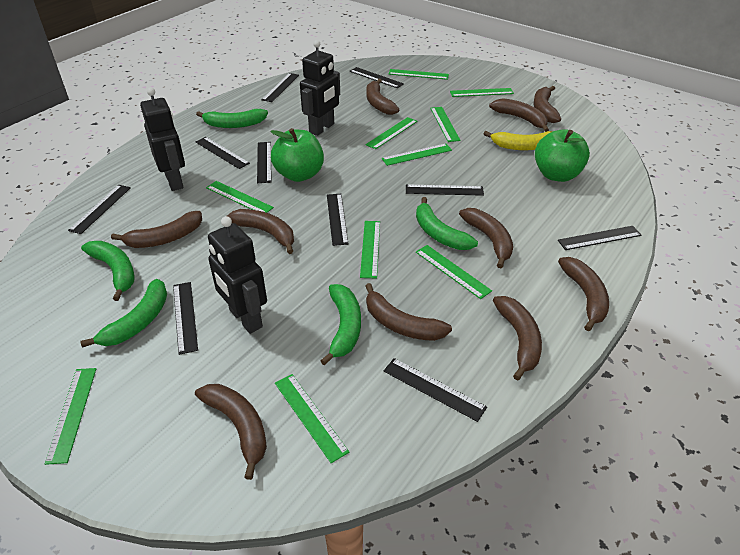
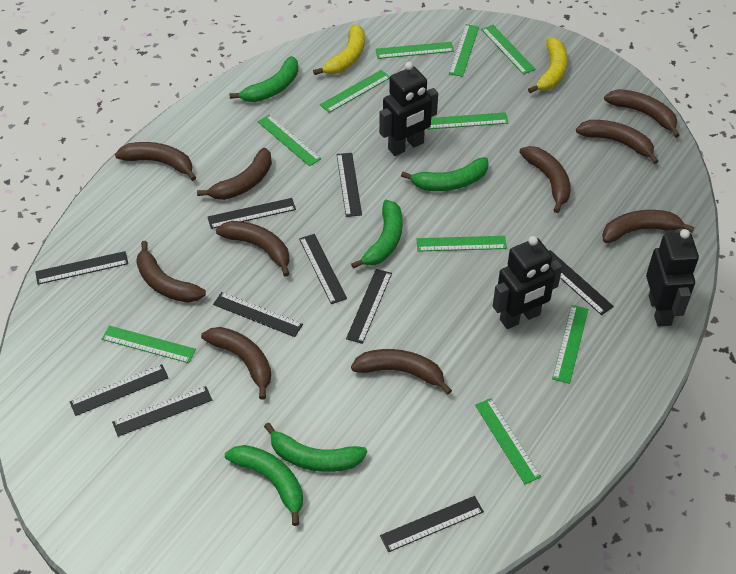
green apple: [270,128,324,182] [535,129,590,182] = 2 -> none = 0
yellow banana: [484,131,553,150] = 1 -> [313,24,365,75] [528,38,568,93] = 2

